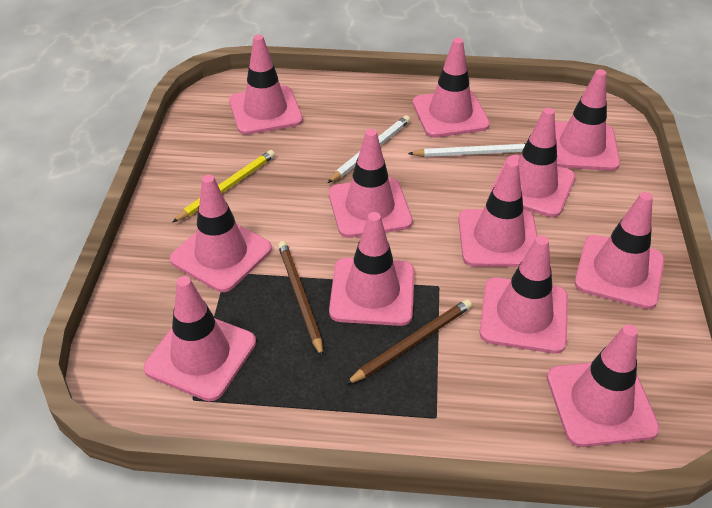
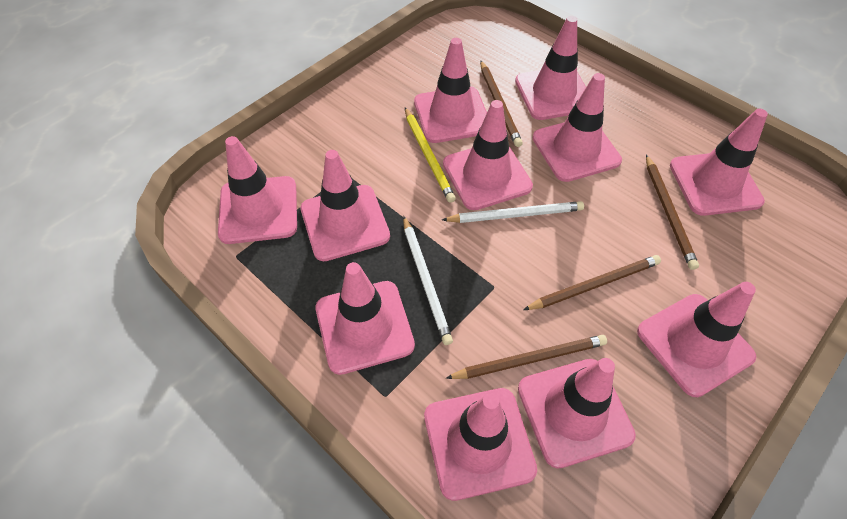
brown pencil: [278,241,323,357] [345,299,472,385] = 2 -> [446,335,607,379] [480,60,523,147] [523,255,661,310] [646,155,699,270] = 4
pink traffic cone: [144,276,256,401] [170,175,272,292] [229,35,303,135] [329,129,413,238] [329,212,414,326] [413,38,490,138] [458,159,538,267] [480,236,568,354] [490,108,575,217] [547,324,660,447] [555,69,620,171] [575,192,665,309] = 12 -> [218,136,297,244] [300,150,390,261] [315,262,415,375] [414,38,487,143] [424,388,537,501] [443,100,533,210] [515,16,586,120] [518,358,636,469] [533,73,622,182] [637,282,756,397] [670,109,768,216] = 11

